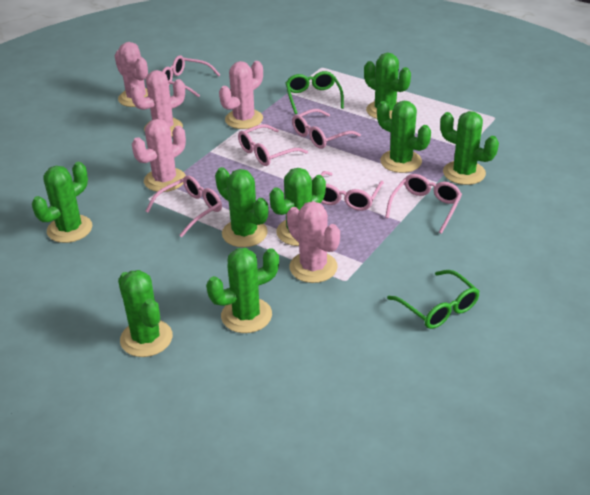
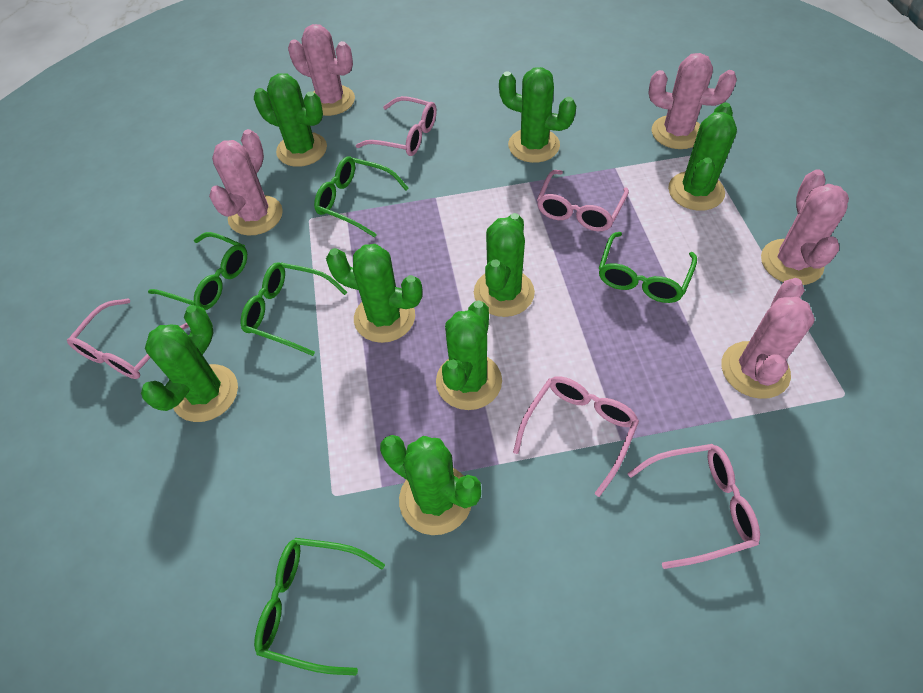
green glasses: [286,71,344,114] [387,270,480,329] = 2 -> [148,232,247,310] [240,262,347,356] [254,538,385,675] [314,156,409,237] [599,232,697,303] = 5
pink glasses: [146,175,222,237] [162,55,220,98] [238,124,308,166] [292,109,361,149] [320,171,384,211] [385,174,462,234] = 6 -> [67,299,189,379] [356,96,437,156] [513,376,639,497] [537,170,629,231] [628,444,760,569] = 5

